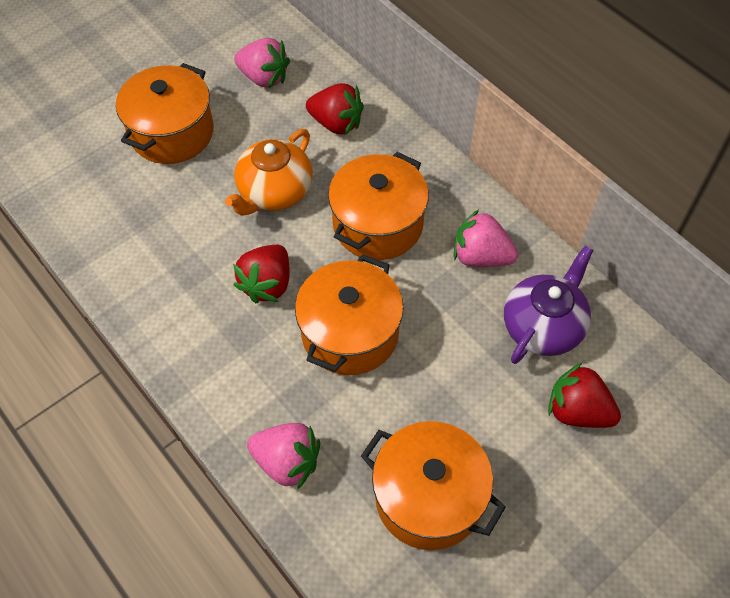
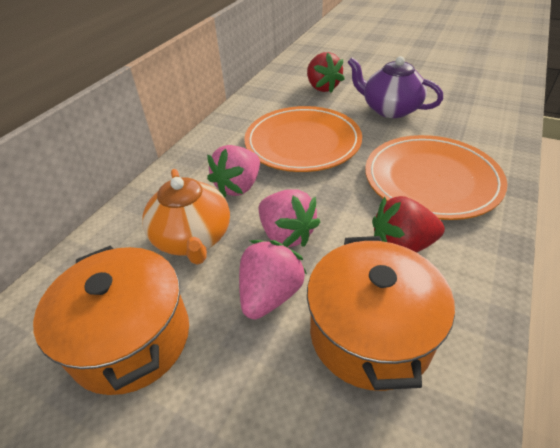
orange plate: none = 0 -> [244,106,362,172] [365,135,507,220] = 2
orange pot: [116,63,214,164] [295,254,403,375] [328,152,429,260] [361,421,506,550] = 4 -> [33,245,189,395] [307,236,455,391] = 2
red strawberry: [233,245,290,303] [306,83,364,135] [548,362,621,428] = 3 -> [307,52,345,93] [372,196,445,252] = 2

